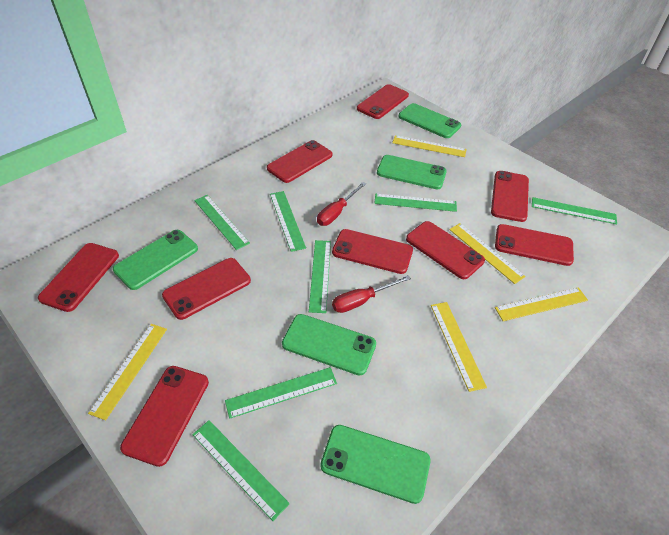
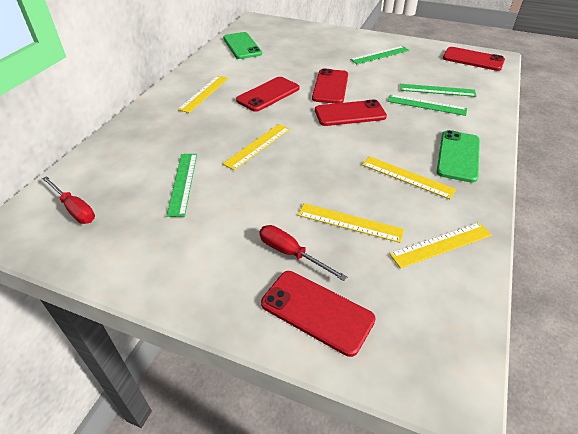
green phone: [113,230,198,290] [282,314,376,376] [320,425,431,504] [377,155,447,189] [398,103,461,138] = 5 -> [223,32,262,59] [437,130,480,183] = 2
green ruler: [192,420,290,521] [194,195,250,250] [225,367,337,419] [270,191,306,252] [309,240,331,313] [374,194,457,212] [532,197,617,224] = 7 -> [166,154,197,217] [350,46,410,64] [388,95,467,116] [400,84,476,97] = 4
red phone: [38,243,119,312] [120,366,209,467] [162,258,251,320] [267,140,332,183] [332,229,413,274] [357,84,409,119] [406,221,485,279] [491,171,529,222] [495,224,574,266] = 9 -> [236,77,299,112] [261,271,376,357] [312,68,348,104] [315,100,387,126] [443,47,505,71] = 5

